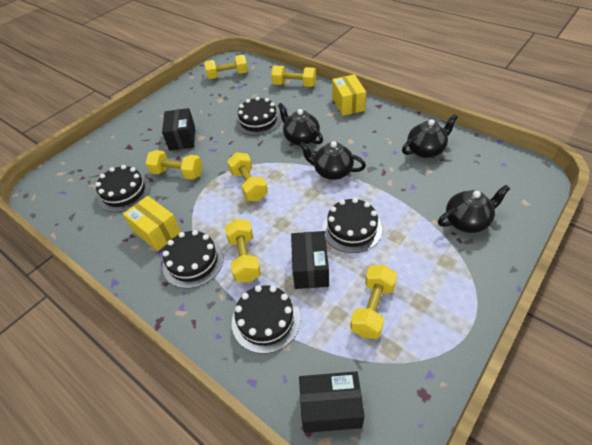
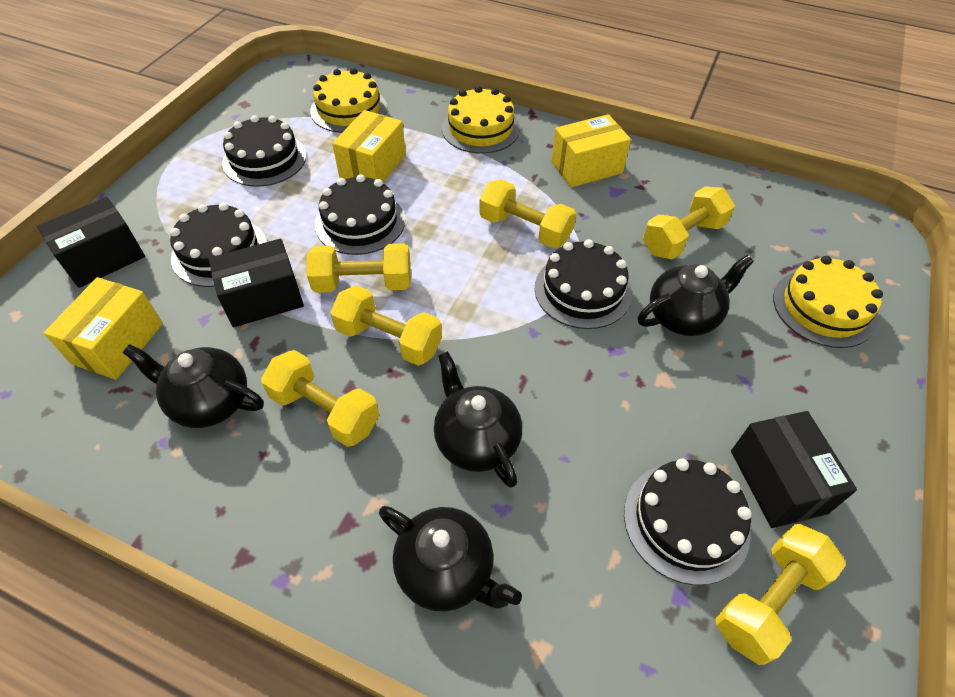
yellow box: [123,196,181,251] [332,74,366,116] = 2 -> [44,277,163,380] [332,110,406,182] [551,114,631,187] = 3
yellow cake: none = 0 -> [310,68,387,133] [442,86,520,153] [773,256,883,348] = 3

